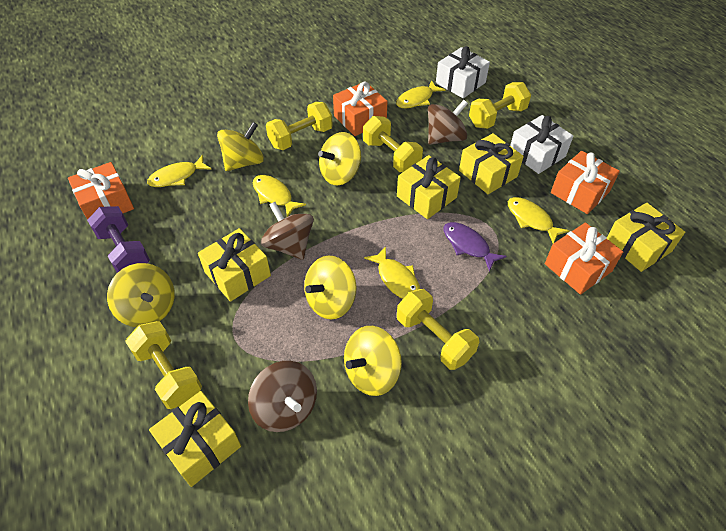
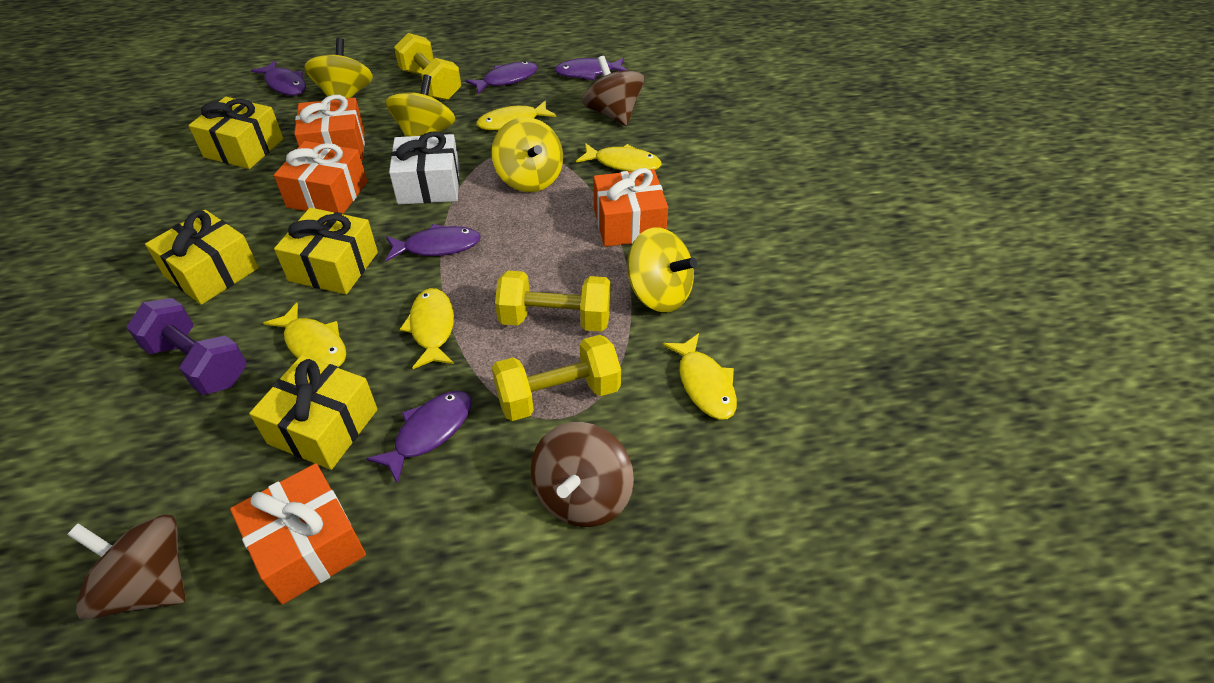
purple fish: [443,222,506,271] = 1 -> [251,60,306,95] [366,391,471,484] [386,224,481,262] [465,61,538,94] [554,58,628,80] = 5
white gift: [436,46,490,98] [510,115,573,174] = 2 -> [389,132,459,205] = 1
yellow dumbbell: [125,321,202,409] [266,102,333,150] [363,116,423,172] [397,289,479,370] [469,82,531,129] = 5 -> [394,33,461,100] [492,335,621,421] [495,271,611,332] = 3
yellow gift: [149,391,241,487] [198,228,271,302] [397,155,461,219] [459,133,524,194] [607,203,685,272] = 5 -> [145,210,259,305] [189,97,283,169] [249,355,378,470] [274,208,378,294] = 4
yellow spinning top: [107,263,175,327] [217,122,264,171] [304,256,357,319] [318,132,361,185] [344,326,402,396] = 5 -> [304,38,373,98] [385,74,455,137] [492,117,563,192] [627,227,697,313] = 4

